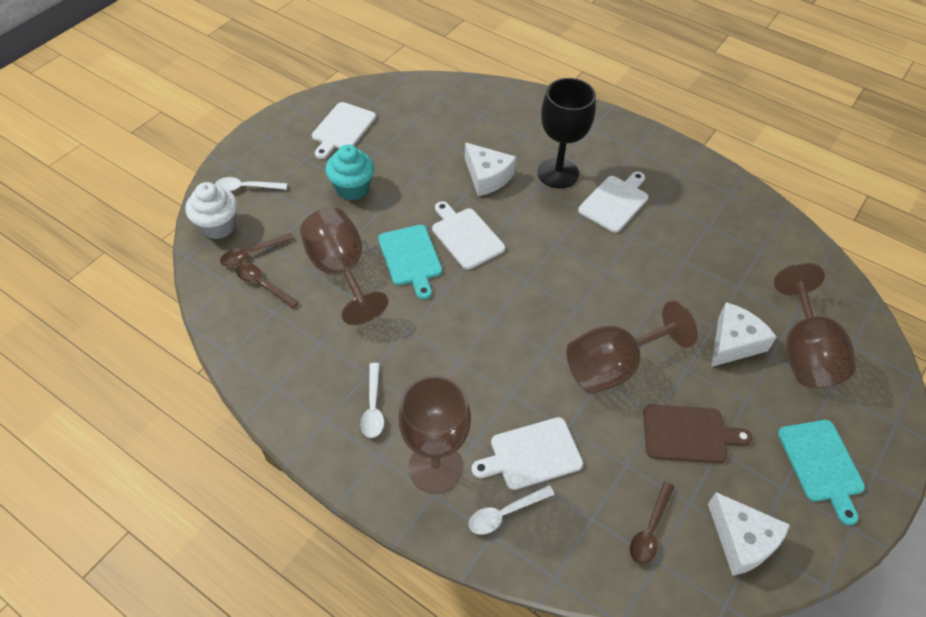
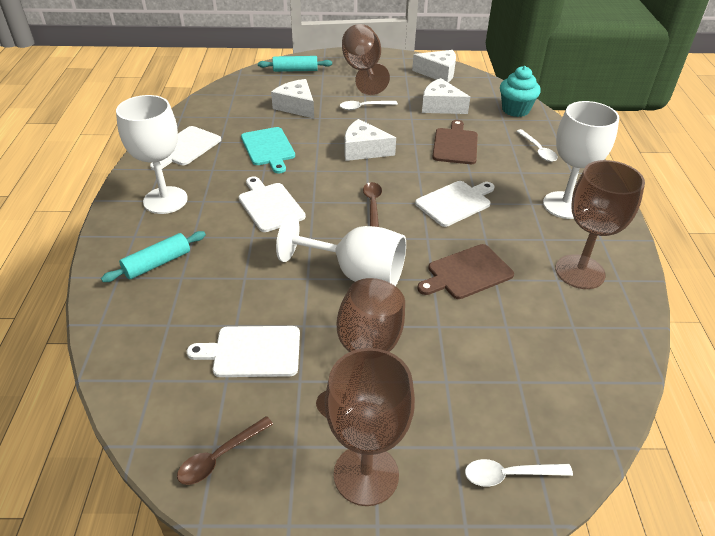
black goblet: [537,78,596,188] = 1 -> none = 0
brown cutting board: [643,405,752,463] = 1 -> [417,244,514,299] [432,120,478,164] = 2
brown spoon: [220,233,294,266] [236,263,299,309] [630,482,675,564] = 3 -> [177,416,273,485] [363,182,382,227] = 2
turquoise cutting board: [378,225,442,299] [778,420,865,525] = 2 -> [241,127,295,174] = 1
turquoise rolling pin: none = 0 -> [101,231,206,282] [258,56,332,72] = 2
white cheese: [465,142,516,196] [708,492,790,576] [711,302,777,367] = 3 -> [271,79,314,118] [345,119,396,161] [412,50,456,82] [422,78,470,114] = 4
white cupcake: [185,182,237,239] = 1 -> none = 0
white goblet: none = 0 -> [116,95,188,214] [276,214,406,286] [543,101,619,219] = 3

